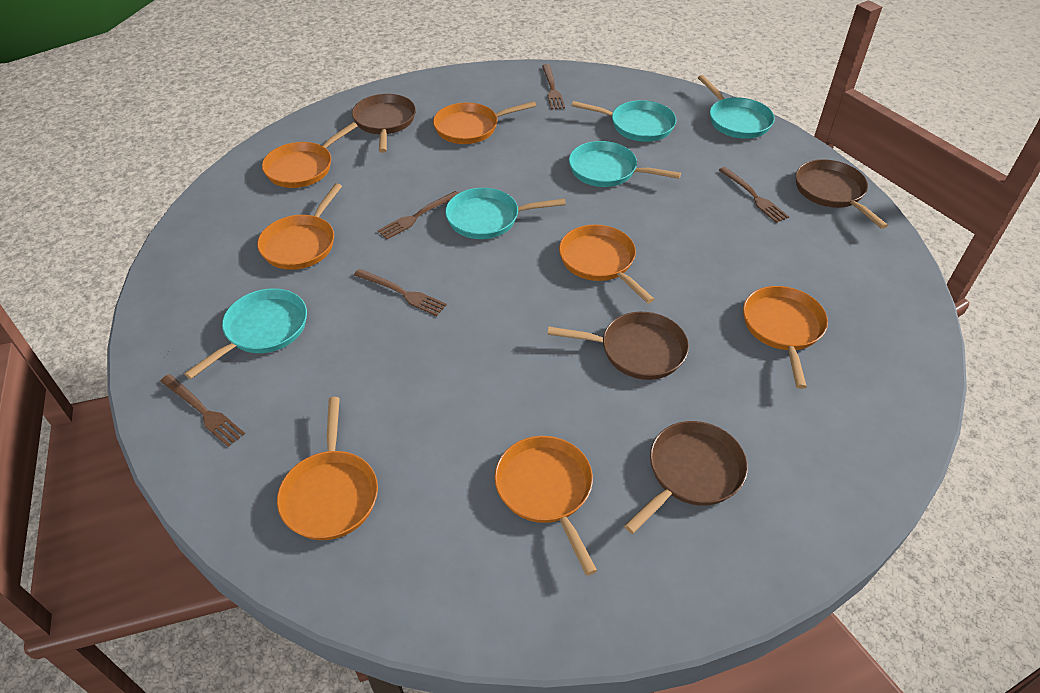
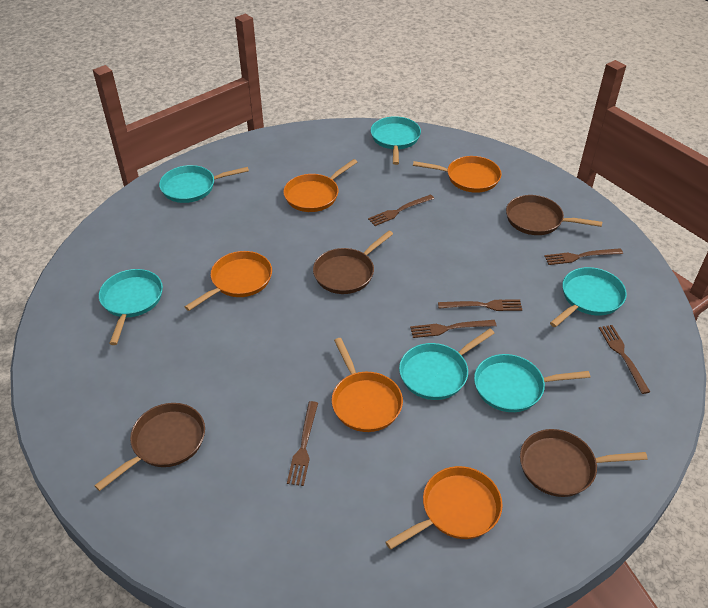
brown fork: [160,374,245,447] [354,269,447,316] [377,191,458,239] [542,64,565,109] [719,167,789,223] = 5 -> [287,401,318,486] [368,194,434,226] [410,320,496,338] [438,299,522,311] [544,248,623,265] [599,325,650,394] = 6
orange pan: [257,183,342,270] [262,122,358,188] [277,397,378,540] [433,101,536,144] [494,436,597,576] [559,225,654,304] [743,286,828,389] = 7 -> [185,251,272,311] [283,159,357,212] [332,338,403,432] [385,466,503,550] [413,156,502,193] = 5
turquoise pan: [184,288,307,379] [445,188,566,239] [569,141,681,187] [572,100,676,142] [698,75,775,139] = 5 -> [99,269,163,345] [159,165,249,203] [371,116,421,165] [399,329,495,400] [474,354,590,412] [550,267,627,327] = 6

